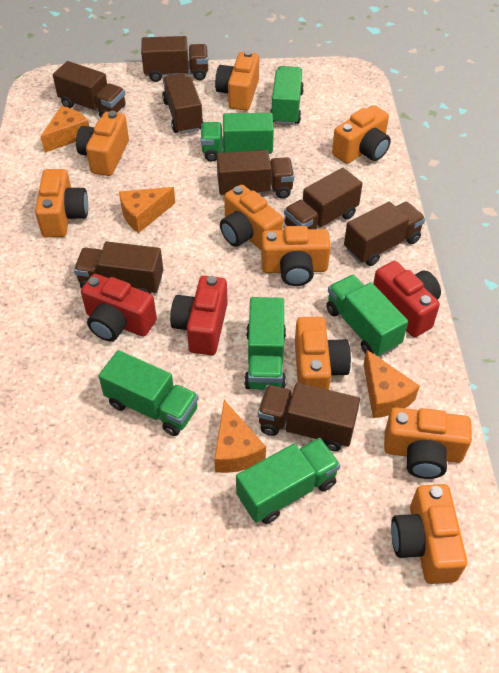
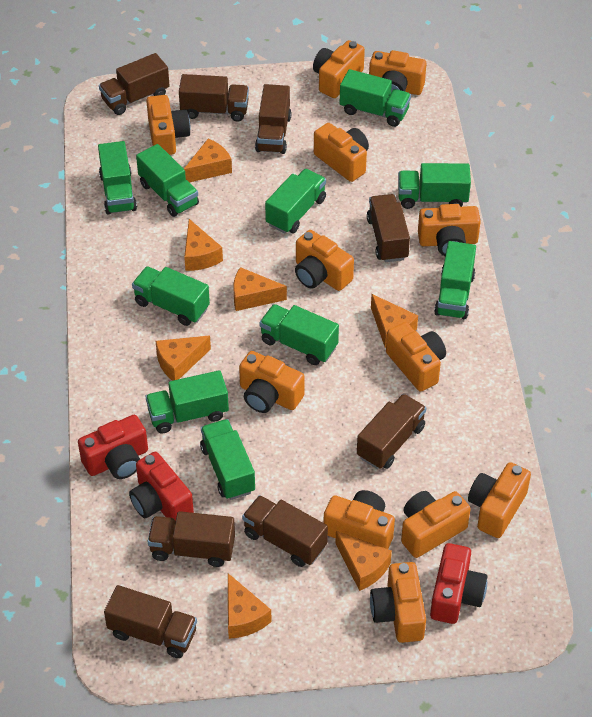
green truck: [98,350,199,436] [201,113,274,162] [236,438,340,524] [244,297,286,390] [270,66,304,125] [326,275,408,357] = 6 -> [98,141,137,214] [132,266,210,326] [136,144,199,217] [145,370,229,434] [200,419,255,500] [259,304,339,365] [265,169,326,233] [339,69,411,127] [398,163,471,209] [434,241,476,320] = 10
orange camera: [35,169,88,237] [76,111,129,176] [215,50,259,111] [220,185,283,250] [261,226,331,286] [295,317,351,390] [332,105,391,164] [384,407,472,479] [391,484,467,584] = 9 -> [146,95,191,155] [239,351,305,413] [295,230,354,291] [313,40,365,98] [314,123,369,182] [324,490,395,549] [369,50,426,95] [370,562,426,643] [386,322,446,392] [401,491,471,558] [418,204,481,256] [468,462,531,538] = 12
orange cheese: [40,106,89,153] [119,187,175,233] [214,400,266,473] [364,349,420,418] = 4 -> [155,336,211,381] [184,138,232,182] [184,219,223,271] [228,573,272,639] [233,267,287,311] [335,531,392,591] [371,294,418,348] = 7

